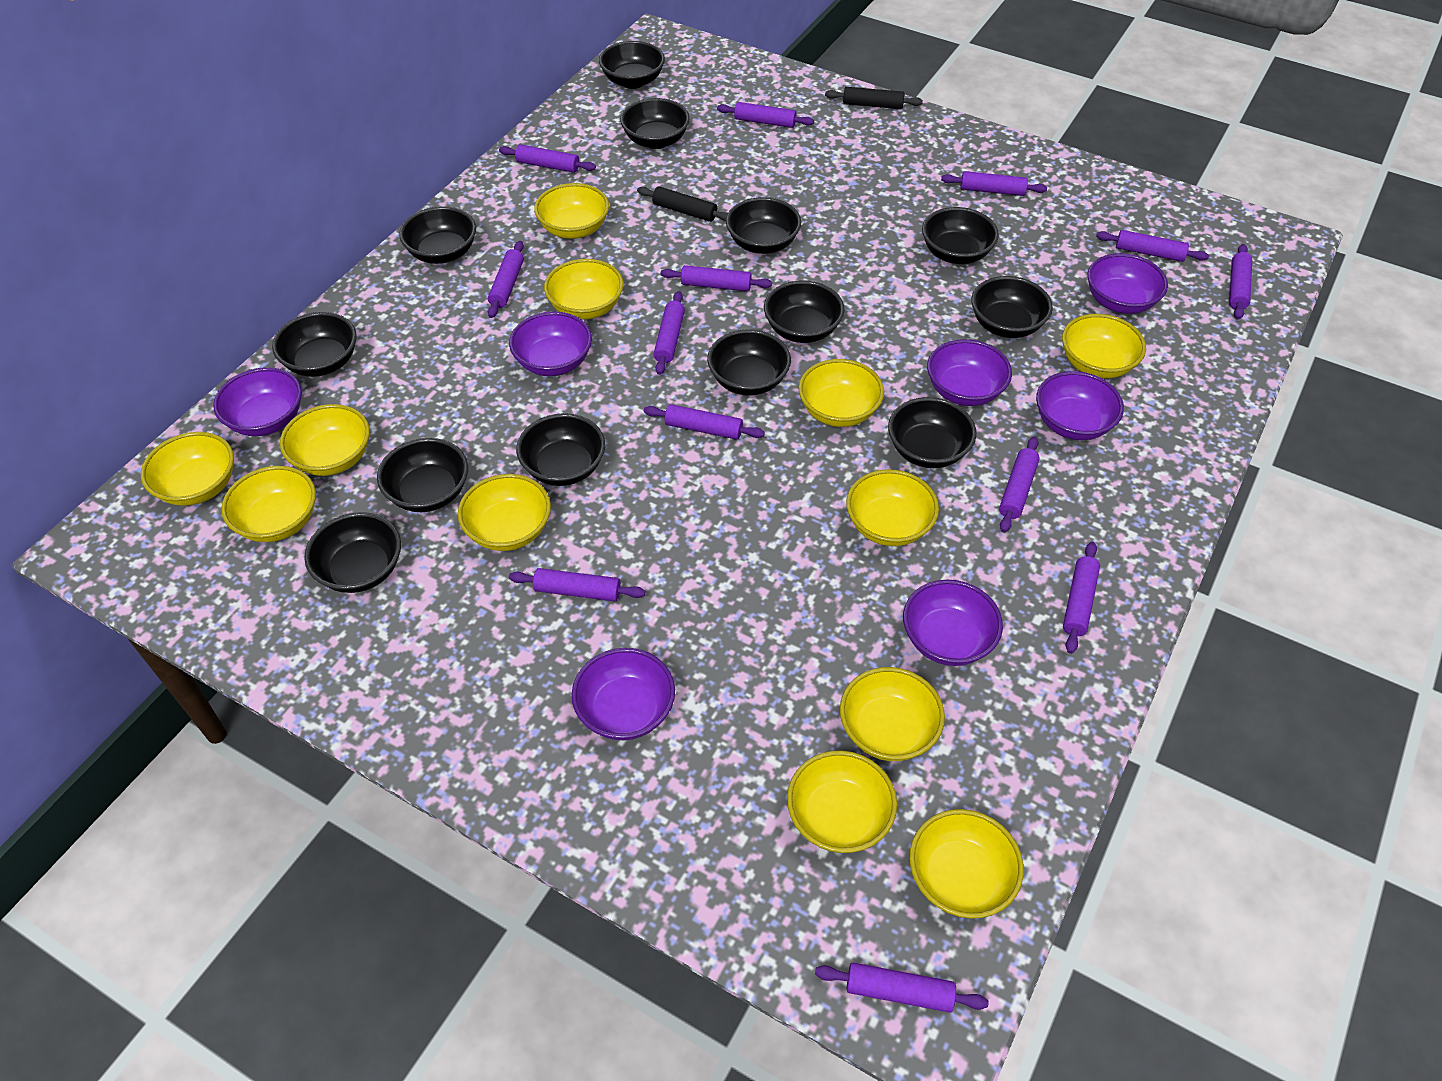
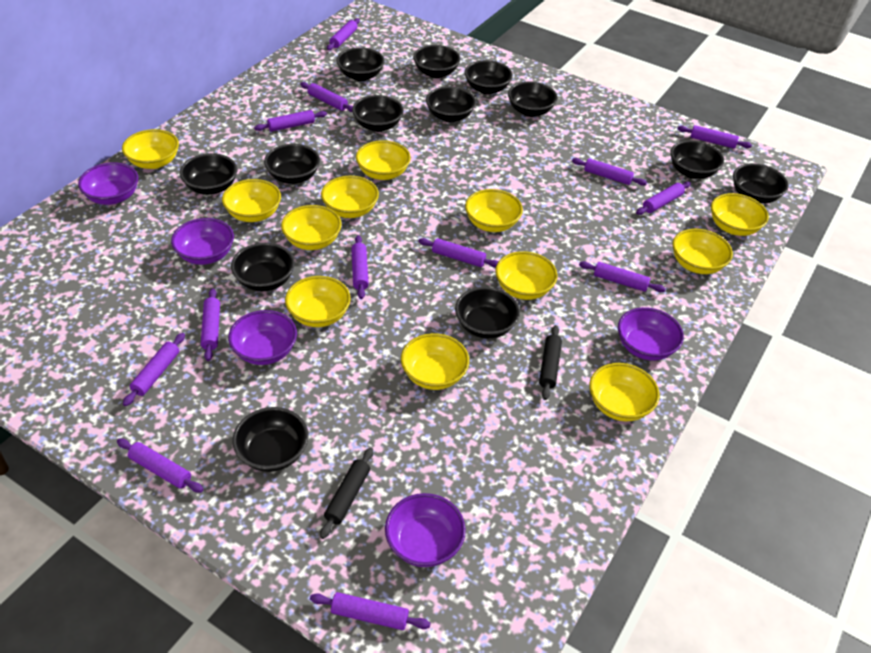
purple bowl: [213,367,302,436] [509,311,592,376] [572,648,675,740] [903,580,1003,666] [927,339,1012,406] [1036,371,1124,440] [1087,253,1168,314] = 7 -> [78,162,138,205] [171,218,234,265] [228,310,297,365] [385,493,466,567] [618,307,684,361] = 5

